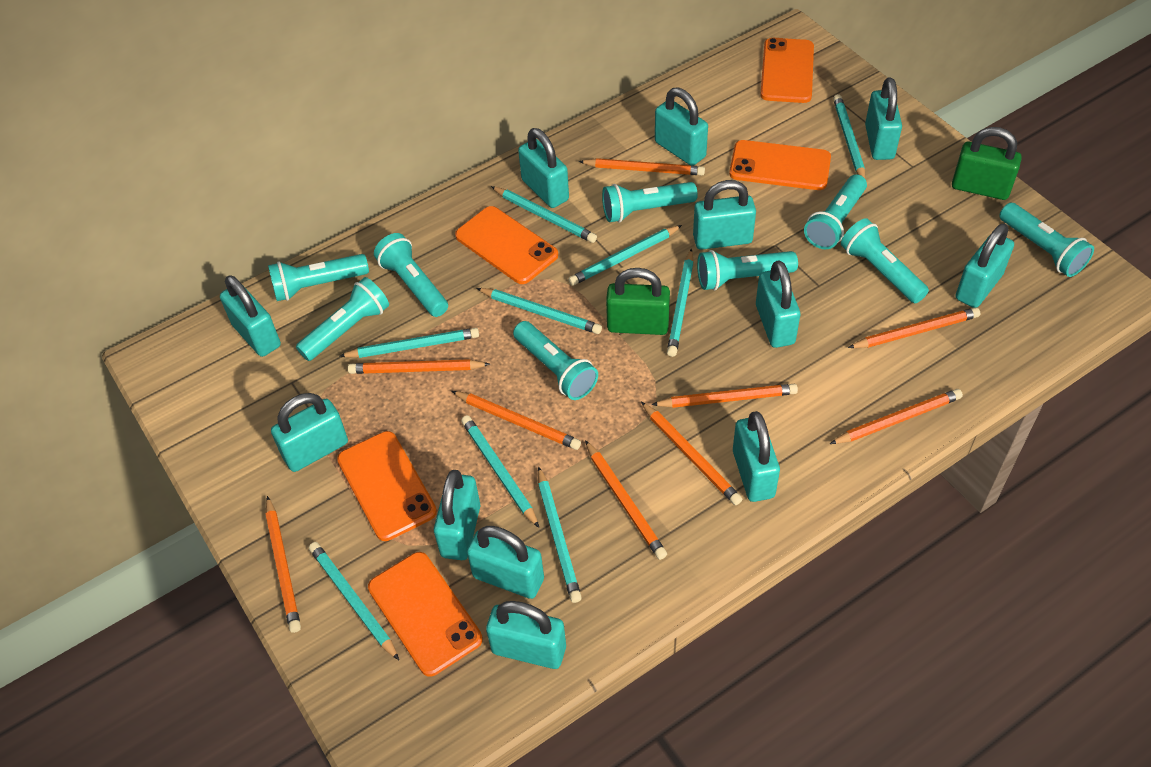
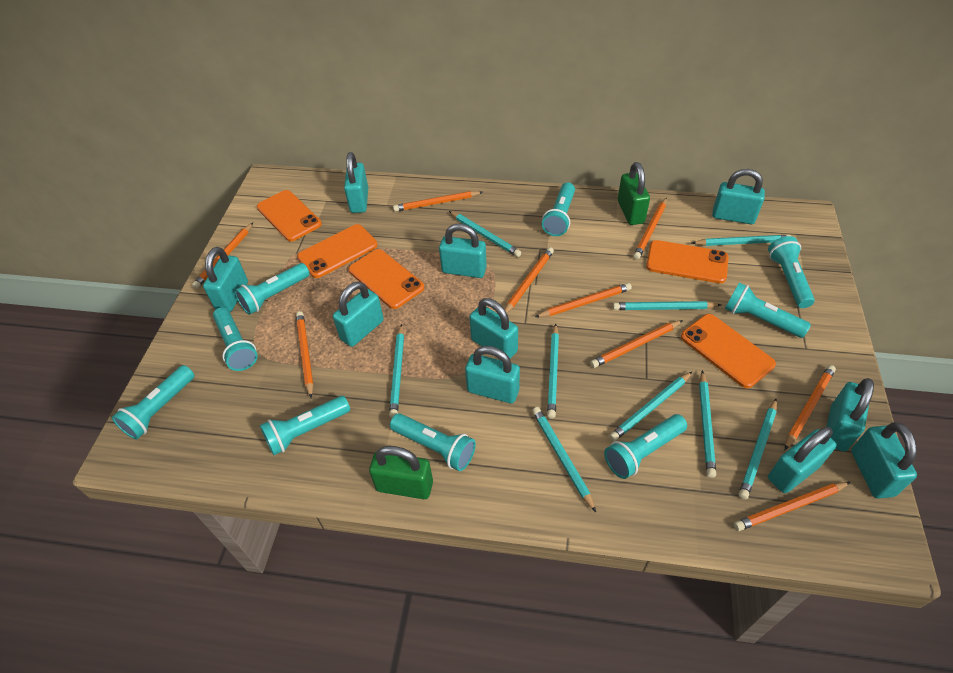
turquoise padlock: [220,275,281,357] [271,393,348,472] [434,470,480,560] [467,526,544,599] [486,601,566,669] [518,128,569,208] [655,87,708,166] [693,180,756,250] [733,411,780,502] [756,260,800,348] [865,77,902,160] [956,223,1014,308] = 12 -> [203,247,248,312] [333,281,384,347] [344,152,368,213] [439,224,487,278] [465,346,520,403] [469,298,518,359] [712,169,765,224] [768,427,837,493] [826,378,874,452] [851,422,917,499] = 10

